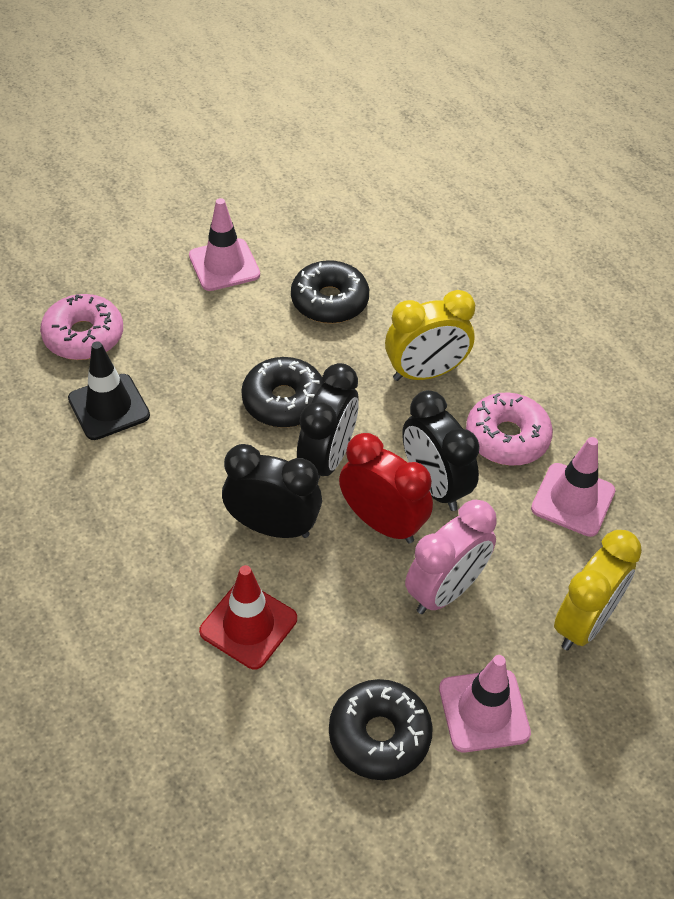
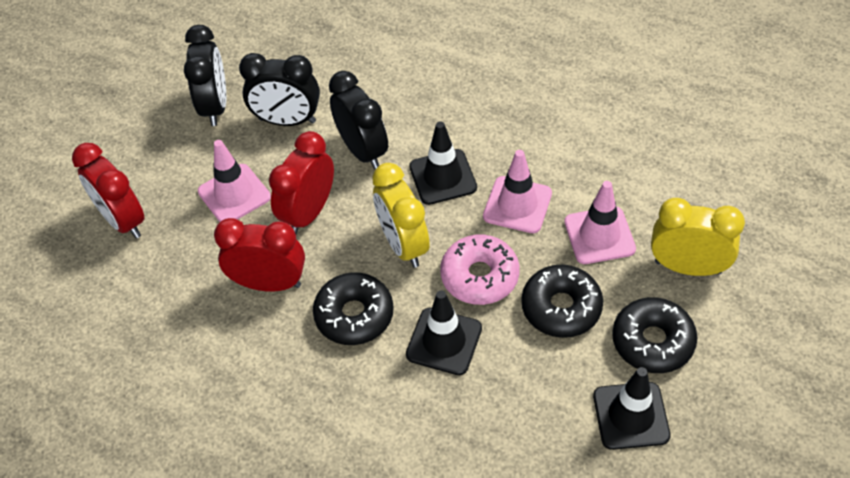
black traffic cone: [68,341,150,440] = 1 -> [406,290,482,375] [409,121,477,205] [593,367,671,450] = 3
pink clock: [405,500,497,614] = 1 -> none = 0
pink donut: [40,294,123,360] [466,393,553,466] = 2 -> [440,235,519,305] = 1
red clock: [339,433,433,543] = 1 -> [72,143,145,239] [214,218,305,292] [269,131,334,234] = 3
red traffic cone: [199,565,297,669] = 1 -> none = 0

